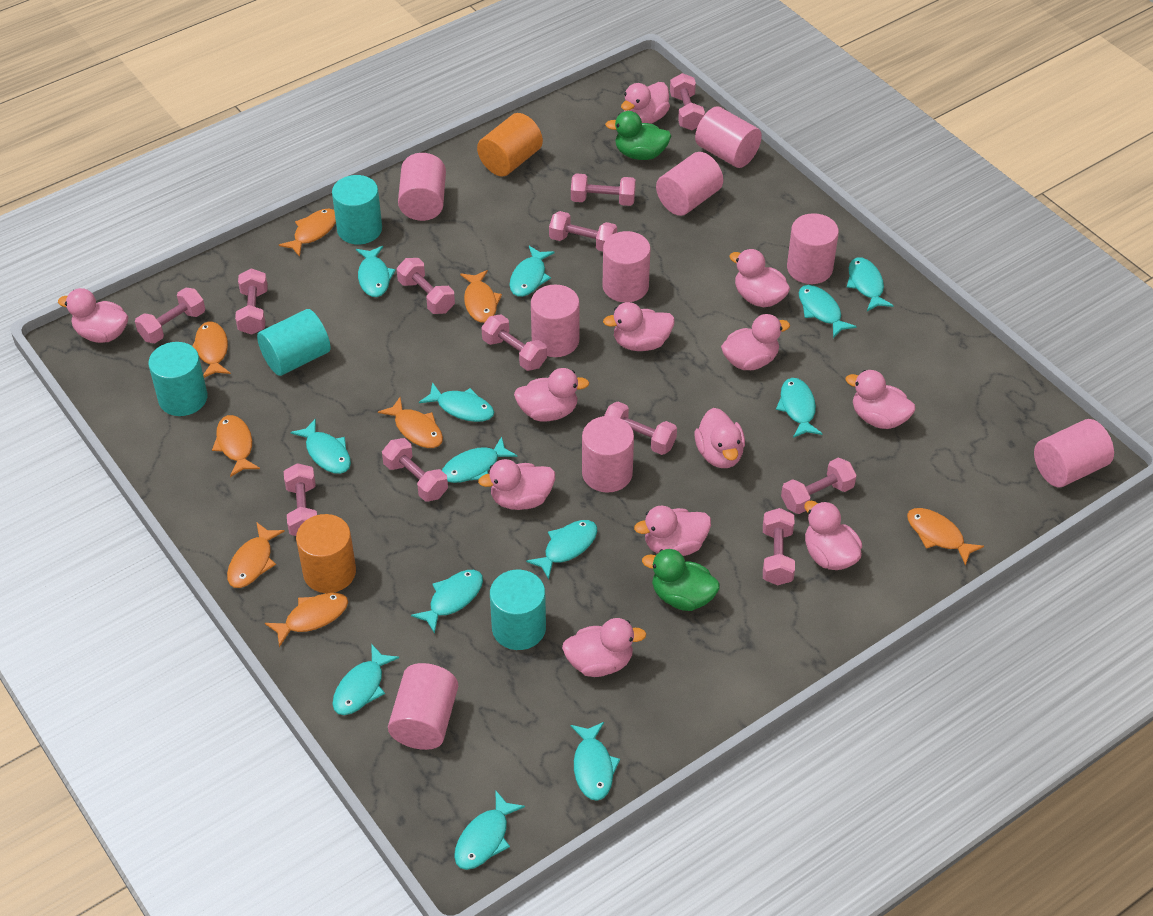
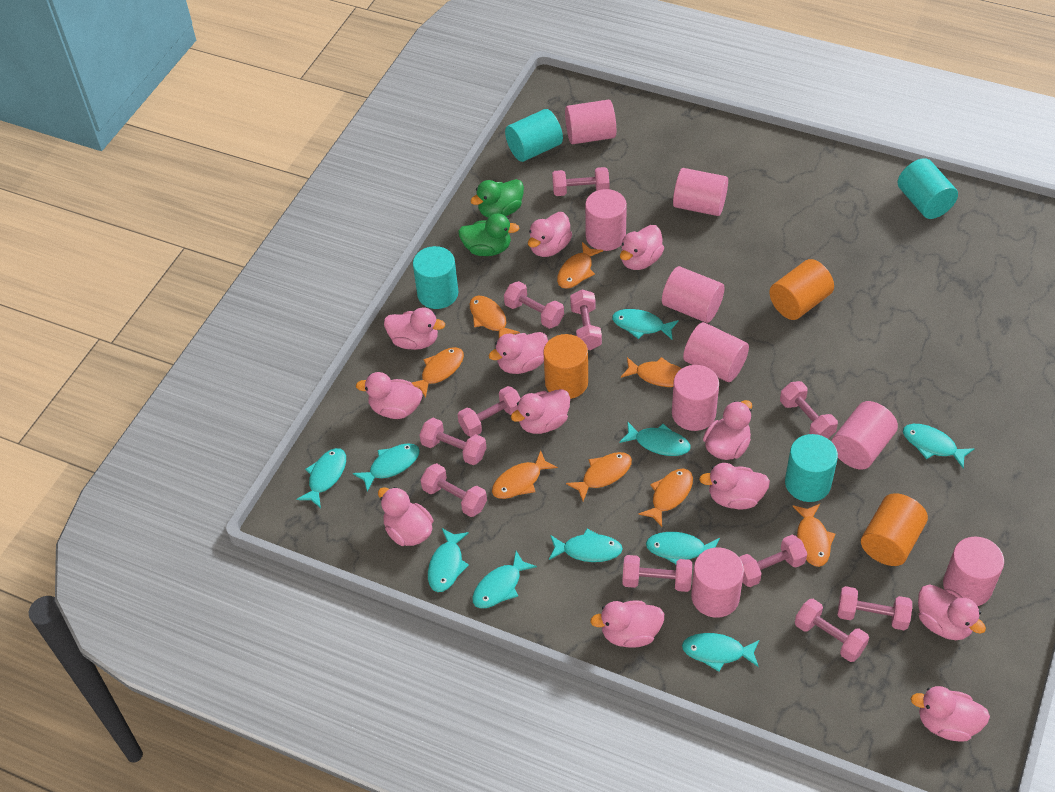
orange cylinder: [296,514,356,593] [477,113,543,177] = 2 -> [543,334,588,399] [769,259,834,320] [861,493,928,566] = 3
pink dumbbell: [135,287,205,343] [235,268,268,335] [284,463,317,536] [382,438,448,502] [397,258,455,314] [481,314,547,371] [549,211,617,251] [571,173,636,206] [604,402,677,455] [670,73,705,130] [763,508,795,585] [781,458,857,514] = 12 -> [420,418,487,465] [421,463,487,517] [458,386,521,437] [504,281,564,329] [552,167,609,196] [570,290,602,350] [622,555,692,592] [739,535,807,587] [780,381,838,438] [795,599,869,662] [837,586,912,630] = 11
turquoise fish: [290,418,351,474] [332,644,399,715] [356,246,396,297] [411,570,483,634] [419,382,494,422] [442,437,517,483] [454,791,525,870] [510,246,555,297] [526,520,597,579] [571,722,620,801] [776,378,822,438] [799,285,857,338] [847,257,894,311] = 13 -> [296,448,346,508] [353,443,420,492] [428,528,469,592] [472,551,537,608] [549,529,623,562] [612,309,679,340] [619,421,690,456] [646,532,720,564] [682,633,759,672] [903,424,974,468] = 10

